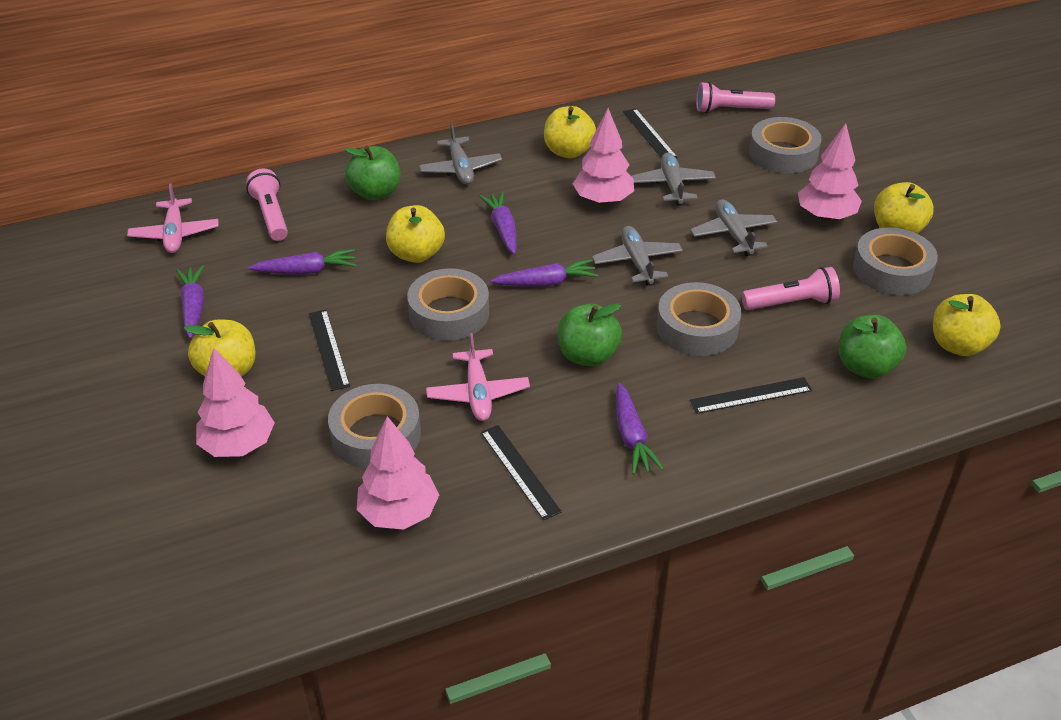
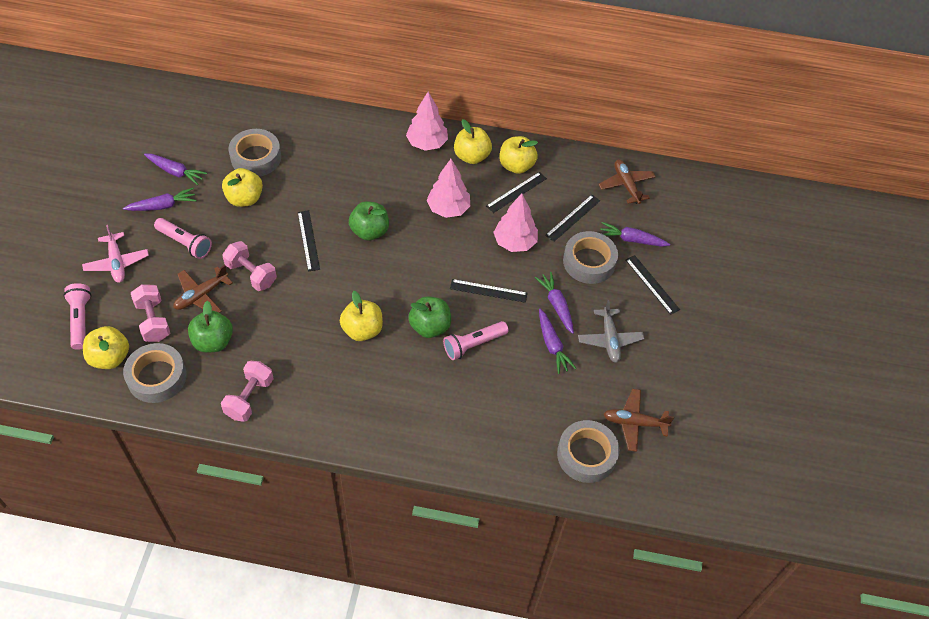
black ruler: [309,310,350,391] [481,425,562,520] [623,109,677,158] [690,377,812,414] = 4 -> [298,210,320,272] [450,279,527,303] [486,172,547,213] [545,195,600,242] [625,255,680,315] = 5
brown plane: none = 0 -> [174,265,233,313] [599,160,656,204] [603,389,674,452] = 3
grey plane: [419,123,502,185] [592,226,683,285] [631,152,716,206] [690,199,777,256] = 4 -> [578,300,644,363] = 1
grey tape: [328,384,421,469] [407,268,489,341] [657,282,741,356] [749,117,822,173] [853,227,938,295] = 5 -> [123,343,187,403] [229,129,281,177] [557,420,619,483] [563,231,618,284] = 4
pink dumbbell: none = 0 -> [131,284,170,342] [221,361,273,422] [222,241,277,291] = 3
pink plane: [127,183,218,253] [426,333,530,421] = 2 -> [82,225,149,283] = 1
pink tree: [196,348,275,457] [357,416,439,530] [573,108,634,205] [798,123,862,221] = 4 -> [406,92,448,151] [427,159,470,218] [493,194,538,252] = 3

